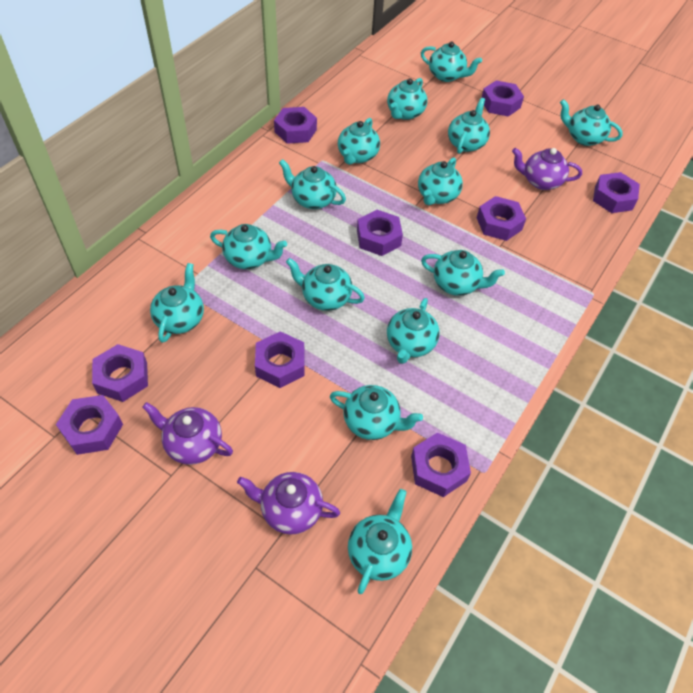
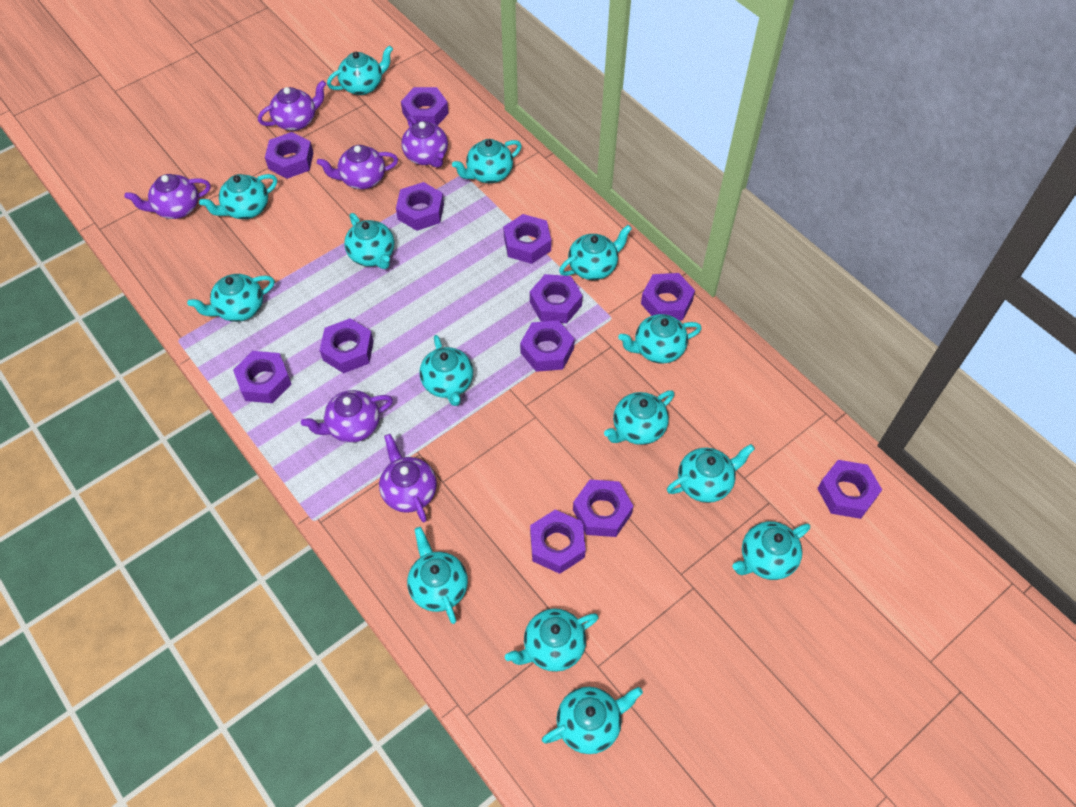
purple nut: [56,395,123,455] [92,344,148,402] [255,331,305,388] [274,107,317,144] [357,210,403,256] [411,432,471,497] [477,196,526,241] [482,80,524,117] [593,172,640,213] = 9 -> [233,351,291,403] [265,132,313,179] [319,318,374,373] [396,182,444,231] [401,87,449,126] [503,214,551,264] [520,320,575,372] [530,274,583,324] [530,510,586,574] [573,480,633,537] [641,273,695,320] [817,460,882,519] = 12
purple teapot: [142,402,233,465] [237,472,340,535] [512,148,582,190] = 3 -> [124,174,211,219] [258,80,326,131] [301,390,393,443] [317,145,398,189] [379,434,437,522] [401,115,448,168] = 6

